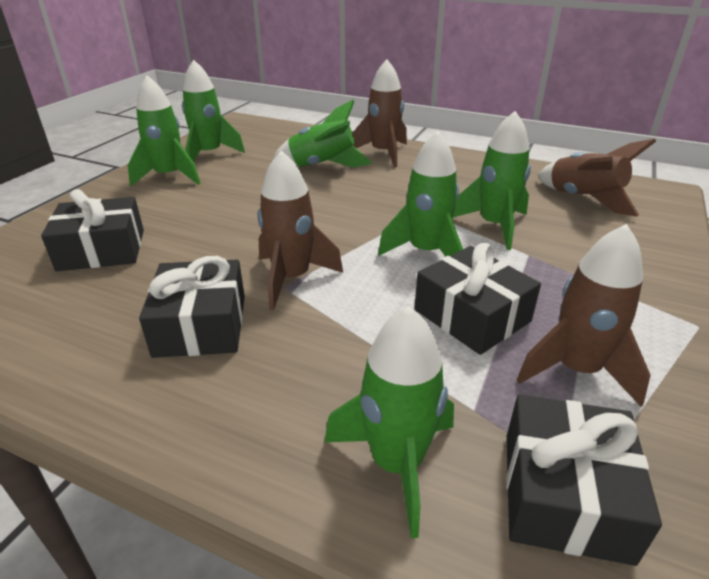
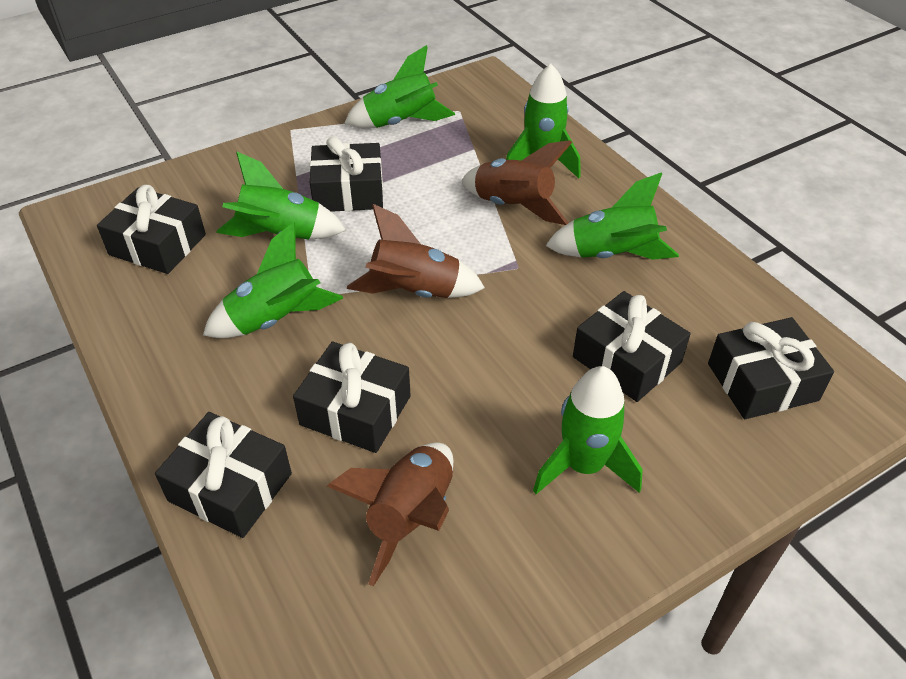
black gift: [41,189,144,271] [139,256,245,358] [414,243,541,355] [506,395,662,566] = 4 -> [97,185,206,274] [155,412,292,538] [293,341,411,453] [310,136,383,212] [573,291,691,402] [708,317,834,419] = 6
brown rocket: [257,150,343,310] [352,59,407,167] [517,224,651,407] [538,139,656,216] = 4 -> [327,443,453,586] [347,204,485,298] [461,140,572,225] = 3

